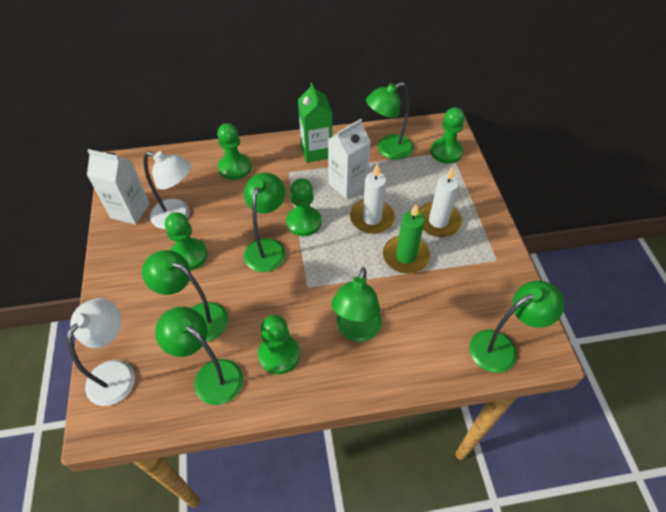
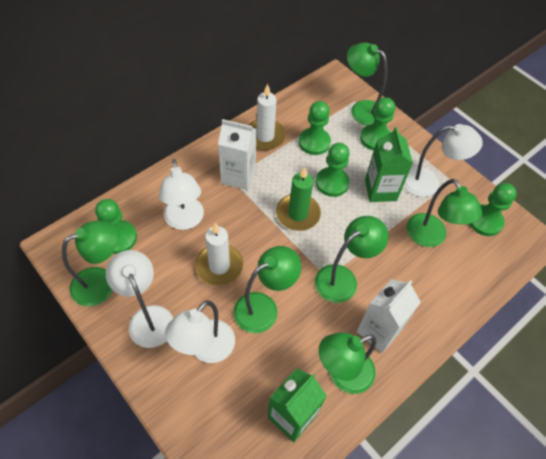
green carton: [298,82,332,163] = 1 -> [267,368,327,442] [365,127,413,202] = 2
white lamp: [67,298,135,406] [143,151,191,229] = 2 -> [106,250,173,348] [159,159,204,230] [165,300,235,363] [404,124,483,197] = 4

